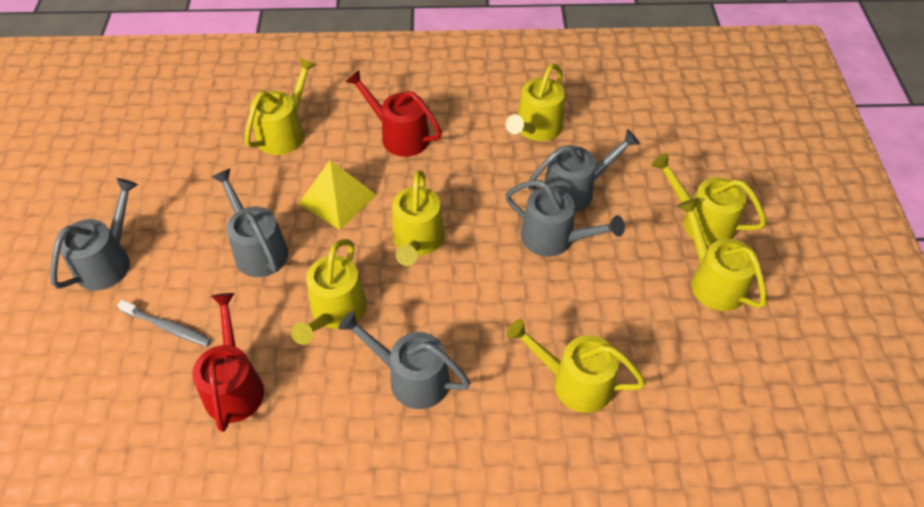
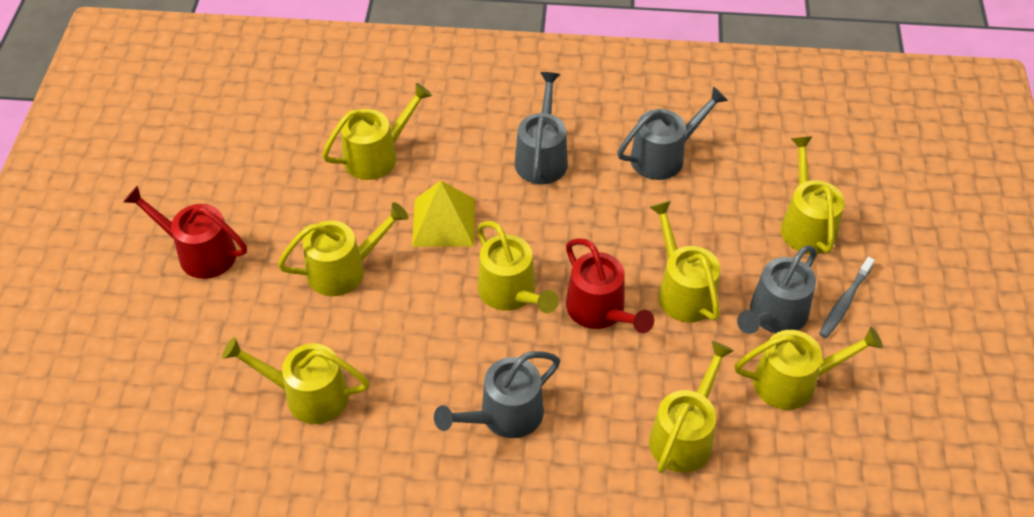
grey watering can: [50,178,138,291] [212,169,289,277] [338,311,471,409] [505,180,625,257] [528,129,640,212] = 5 -> [434,351,560,438] [515,72,568,184] [618,87,728,180] [737,246,817,334] = 4
yellow watering can: [245,57,316,155] [291,239,367,345] [392,170,444,266] [506,63,565,141] [507,319,646,413] [651,153,767,246] [677,198,767,311] = 7 -> [222,337,369,424] [278,202,408,296] [322,83,432,180] [477,221,559,313] [649,341,734,473] [650,201,720,323] [735,327,883,410] [781,136,845,254] = 8

